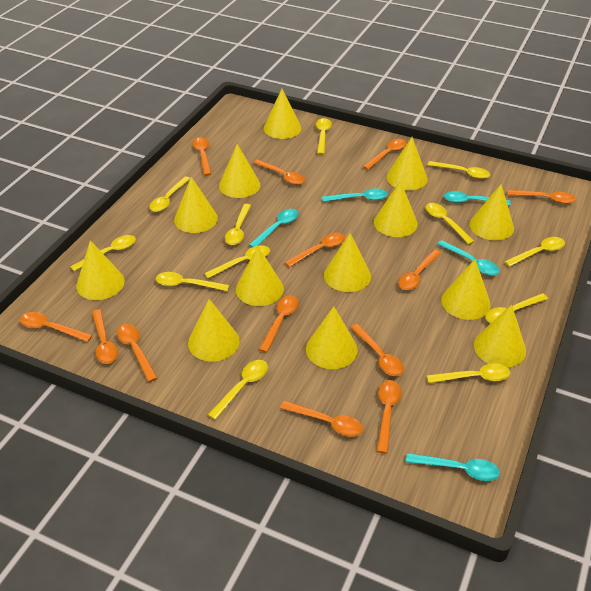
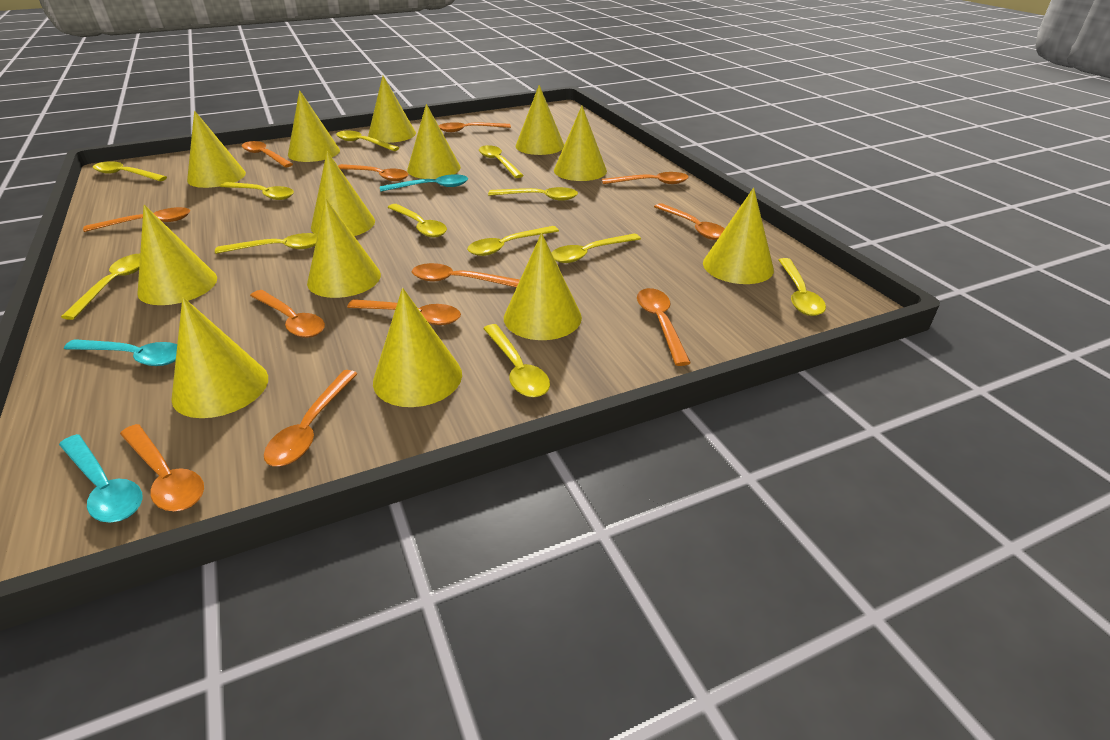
orange spoon: [20,312,92,342] [92,309,118,364] [117,324,157,382] [193,137,211,176] [254,160,305,185] [259,295,299,353] [280,401,363,437] [285,233,345,267] [350,324,404,376] [363,139,406,170] [377,380,401,454] [398,249,441,290] [508,190,576,204] = 13 -> [83,207,190,232] [120,424,204,511] [242,141,293,168] [250,290,325,338] [264,370,358,466] [338,164,409,181] [347,299,461,325] [412,263,520,287] [439,122,511,132] [602,172,689,184] [637,288,691,366] [654,203,725,240] = 12
turquoise spoon: [249,209,299,247] [322,189,388,202] [406,453,500,481] [437,240,500,276] [444,191,511,205] = 5 -> [59,434,143,522] [64,339,177,366] [380,174,468,192] = 3

